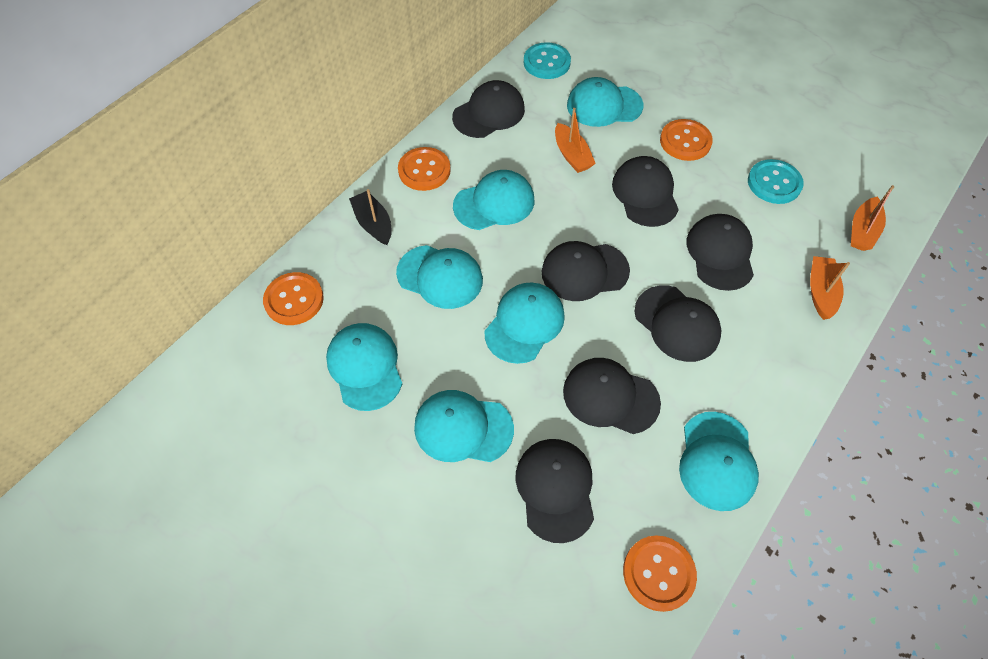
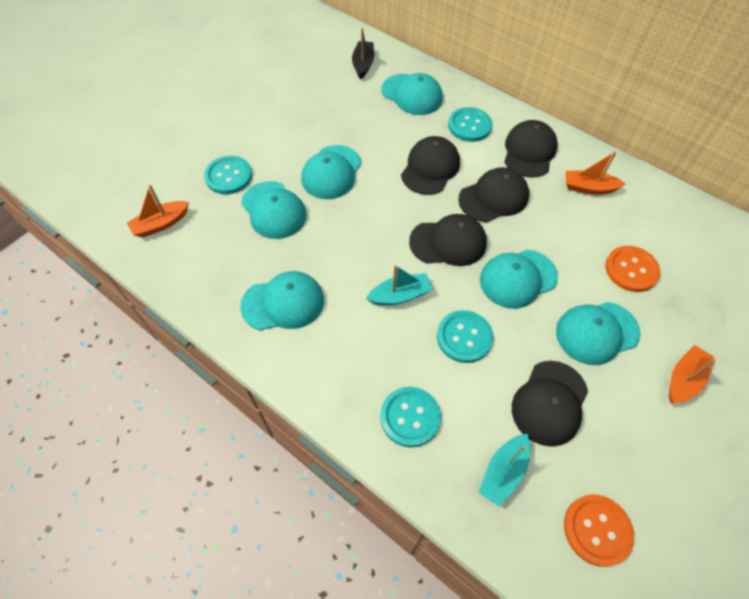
black cap: [452,80,525,138] [516,439,594,543] [542,241,630,301] [563,358,661,434] [612,156,679,227] [635,285,721,362] [687,214,754,291] = 7 -> [401,136,460,195] [409,214,487,266] [458,167,529,222] [504,120,558,178] [512,361,588,447] = 5
orange button: [263,272,324,325] [398,147,451,191] [623,535,697,612] [660,119,713,161] = 4 -> [564,494,634,567] [605,246,660,292] = 2
turquoise boat: none = 0 -> [366,265,433,305] [479,434,530,507] = 2
turquoise button: [524,42,571,79] [748,159,804,204] = 2 -> [204,156,252,194] [380,387,441,447] [437,310,493,363] [448,107,492,142] = 4
turquoise cap: [326,323,402,411] [396,245,483,309] [414,390,514,462] [453,170,534,230] [484,282,565,364] [567,77,643,127] [679,412,759,511] = 7 -> [240,271,324,330] [241,181,307,239] [301,145,362,199] [382,73,443,115] [480,250,558,309] [556,302,641,365] = 6

